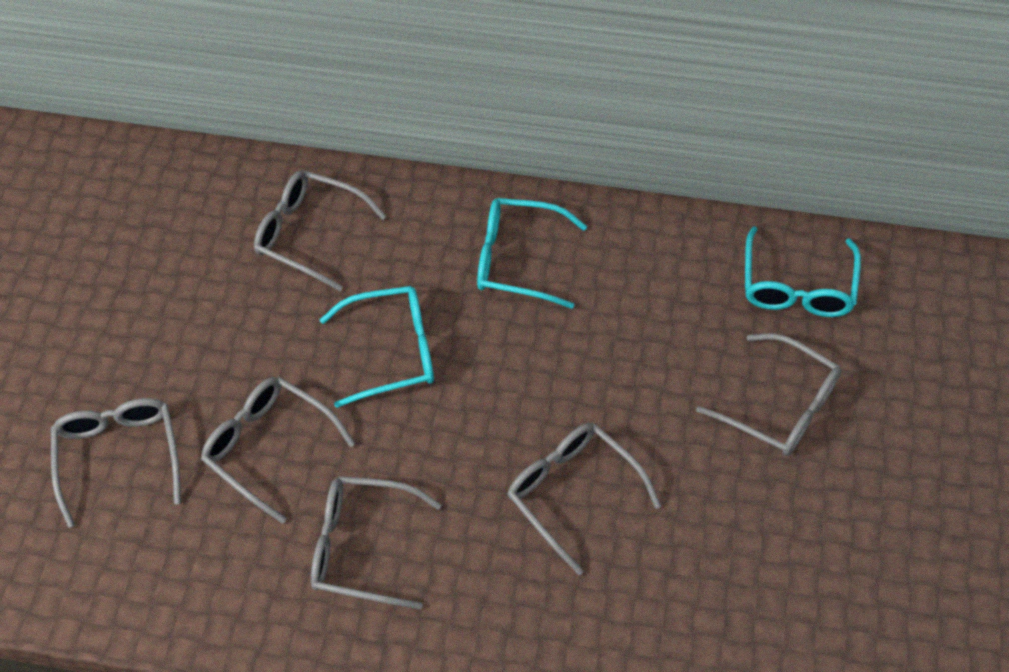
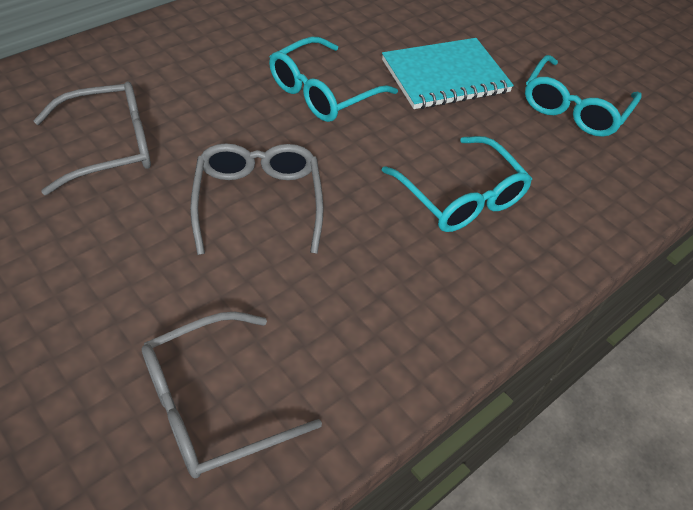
grey glasses: [51,398,181,528] [201,377,355,524] [254,171,386,291] [311,476,441,610] [507,423,661,575] [696,333,841,456] = 6 -> [33,82,151,195] [142,312,322,478] [190,143,324,255] = 3
turquoise notebook: none = 0 -> [382,38,514,109] = 1

